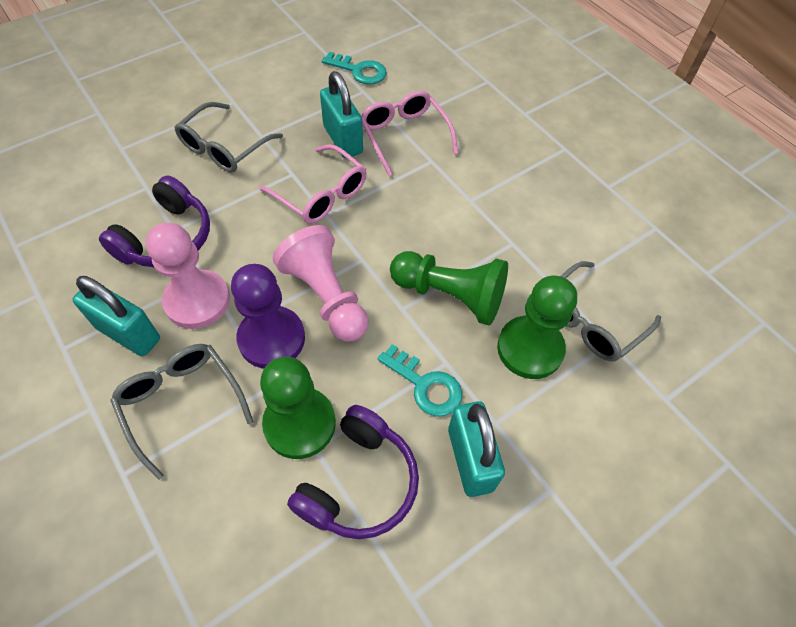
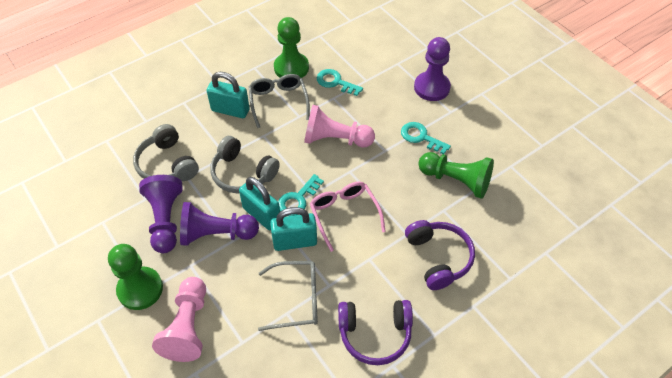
grey glasses: [110,344,254,480] [174,102,283,172] [561,261,661,362] = 3 -> [249,74,310,128] [258,261,318,331] = 2
grey headphones: none = 0 -> [133,124,199,181] [210,136,280,193] = 2
pink glasses: [259,144,367,224] [361,91,458,176] = 2 -> [310,182,386,252] = 1
purple pawn: [231,264,305,368] = 1 -> [139,175,183,253] [180,202,259,246] [414,37,451,101] = 3
turquoise key: [322,52,387,84] [378,344,462,417] = 2 -> [278,174,324,216] [317,69,363,96] [401,122,451,154] = 3

